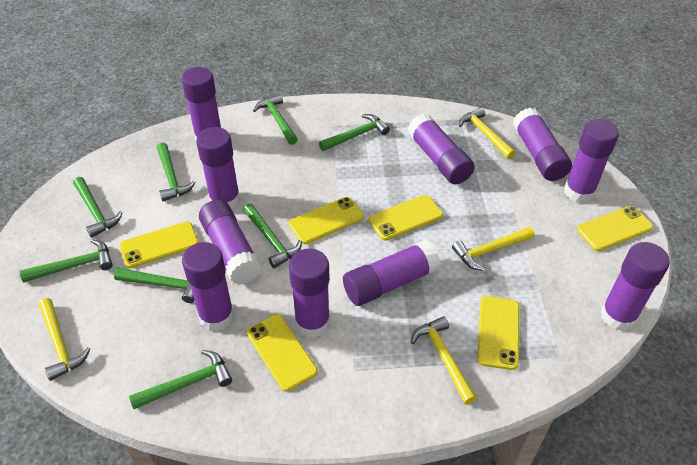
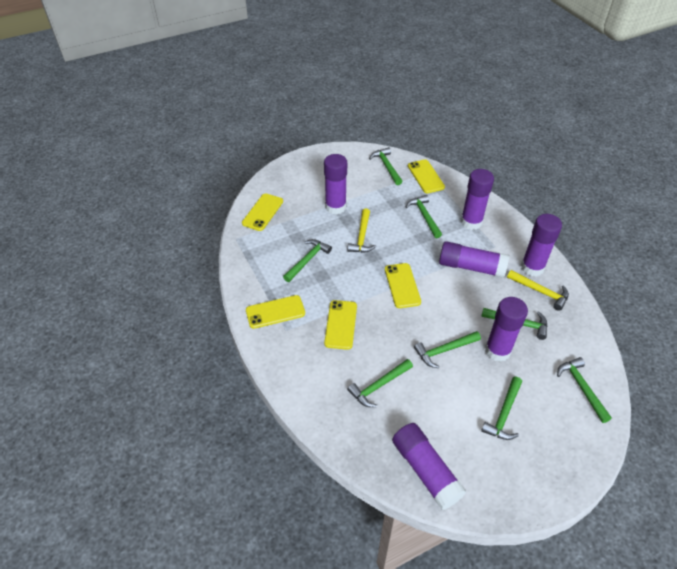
purple glue stick: [182,67,221,144] [182,242,234,331] [196,127,240,209] [199,200,262,285] [289,248,330,338] [343,240,441,306] [408,114,474,184] [513,108,572,181] [564,119,619,203] [600,242,670,331] = 10 -> [324,154,347,215] [392,423,467,510] [439,241,509,278] [461,169,494,230] [485,297,528,362] [521,214,562,276] = 6
yellow hammer: [39,298,90,381] [411,316,477,404] [452,227,535,271] [459,107,516,159] = 4 -> [348,209,376,253] [507,270,569,311] = 2
yellow phone: [120,222,199,268] [247,314,318,392] [289,197,364,244] [369,195,443,241] [477,296,519,370] [577,206,653,251] = 6 -> [242,193,283,231] [246,295,305,329] [324,300,357,350] [385,263,421,308] [408,159,445,193] = 5

